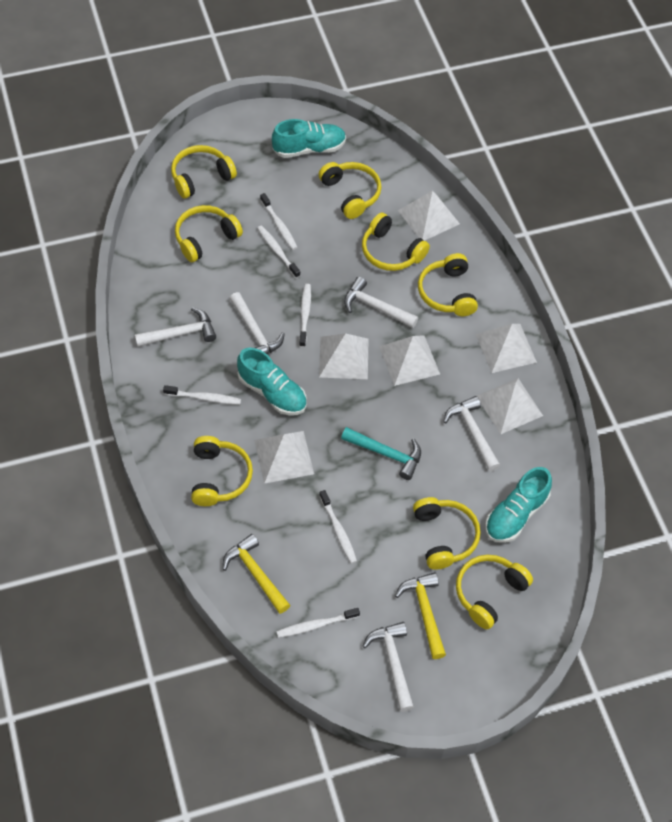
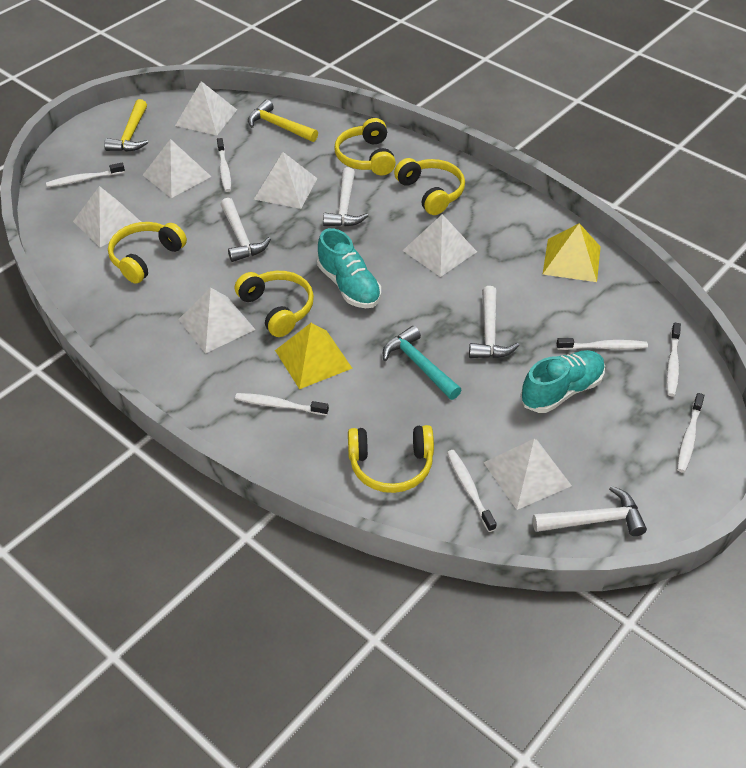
turquoise shoe: [237,348,306,415] [272,119,346,158] [485,467,552,543] = 3 -> [317,228,381,308] [520,350,605,413] = 2
white hammer: [135,307,216,347] [229,292,285,354] [344,277,418,328] [363,622,414,712] [443,396,500,471] = 5 -> [220,198,271,262] [323,167,368,227] [469,286,519,358] [533,486,647,536] = 4
white pyramid: [254,431,314,484] [319,333,369,379] [379,335,440,386] [398,191,460,241] [476,324,537,373] [477,378,543,434] = 6 -> [73,186,141,247] [143,139,212,198] [175,81,237,135] [178,288,256,354] [254,152,317,209] [402,214,477,277] [483,439,572,510] = 7
white toothbrush: [163,385,241,405] [257,225,300,278] [260,193,298,250] [276,608,360,638] [299,284,311,347] [319,490,357,564] = 6 -> [46,163,125,187] [217,138,231,192] [235,393,329,416] [447,450,497,532] [557,338,648,350] [666,322,681,397] [677,393,704,473] = 7
yellow headphones: [171,145,237,199] [175,205,243,262] [191,436,253,506] [318,162,382,219] [362,212,430,271] [413,497,481,570] [418,253,478,316] [456,555,533,629] = 8 -> [108,222,187,284] [235,271,314,337] [335,118,396,175] [348,425,434,493] [394,158,465,215] = 5
yellow pyramid: none = 0 -> [275,323,353,389] [543,223,601,282] = 2

